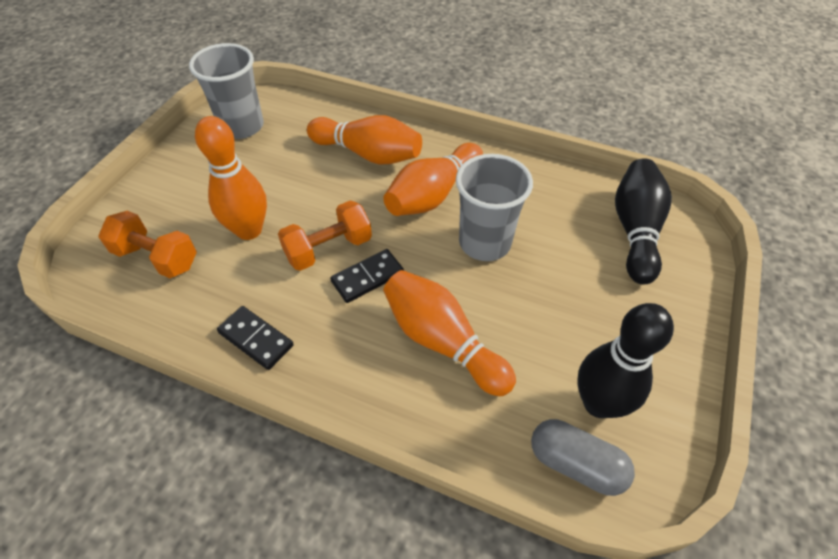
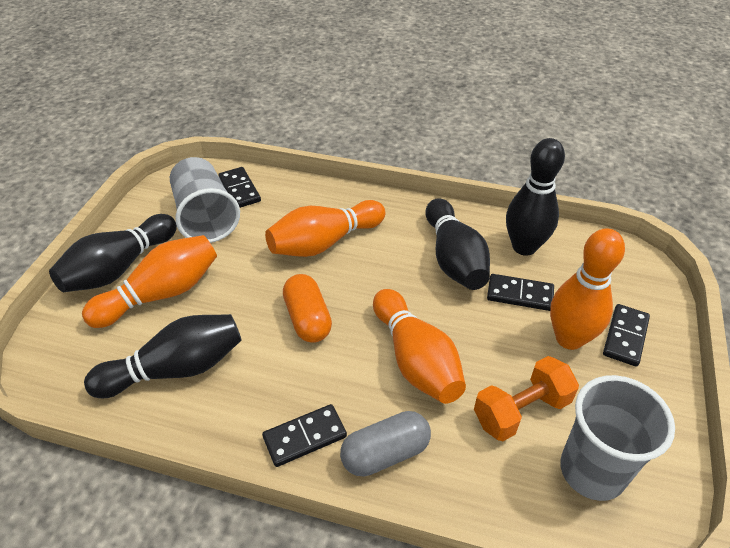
black bowling pin: [578,303,674,418] [615,158,672,284] = 2 -> [49,214,177,292] [84,314,242,398] [426,198,490,290] [506,138,565,256] = 4
black domino: [217,306,294,370] [330,249,404,303] = 2 -> [218,167,261,208] [262,404,347,467] [487,274,554,311] [603,304,650,367] = 4
orange capsule: none = 0 -> [283,274,332,343] = 1
orange dumbbell: [99,211,197,278] [278,200,372,271] = 2 -> [474,356,579,441] = 1

